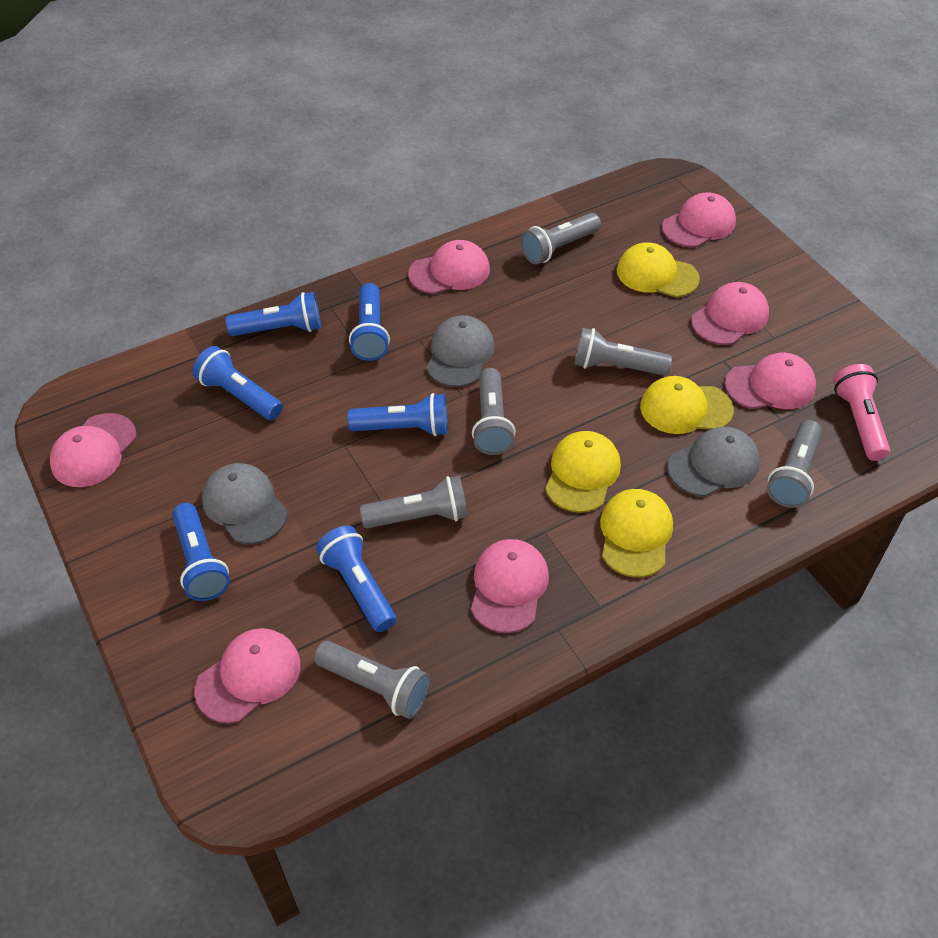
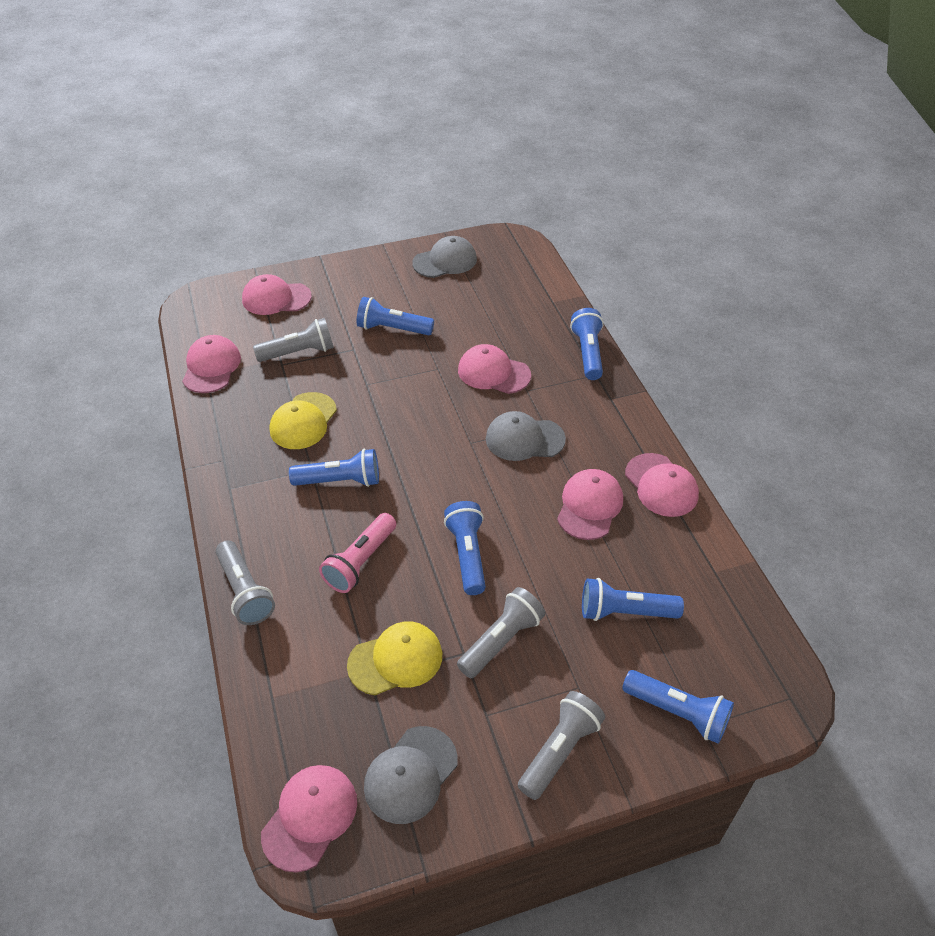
grey flashlight: [314,641,430,719] [360,476,468,529] [472,368,516,455] [520,213,601,265] [574,328,672,376] [767,420,822,508] = 6 -> [215,540,275,625] [253,318,334,362] [457,587,545,678] [518,691,605,800] = 4
pink cap: [50,413,136,487] [194,628,300,724] [408,240,490,294] [471,539,549,633] [662,193,736,247] [691,282,769,345] [725,353,816,409] = 7 -> [182,335,241,393] [242,274,312,315] [261,765,357,872] [458,344,531,394] [557,469,623,540] [625,453,699,517] = 6
yellow cap: [545,431,621,513] [600,489,673,577] [617,242,700,298] [640,376,734,434] = 4 -> [270,392,337,449] [347,621,442,695] = 2

